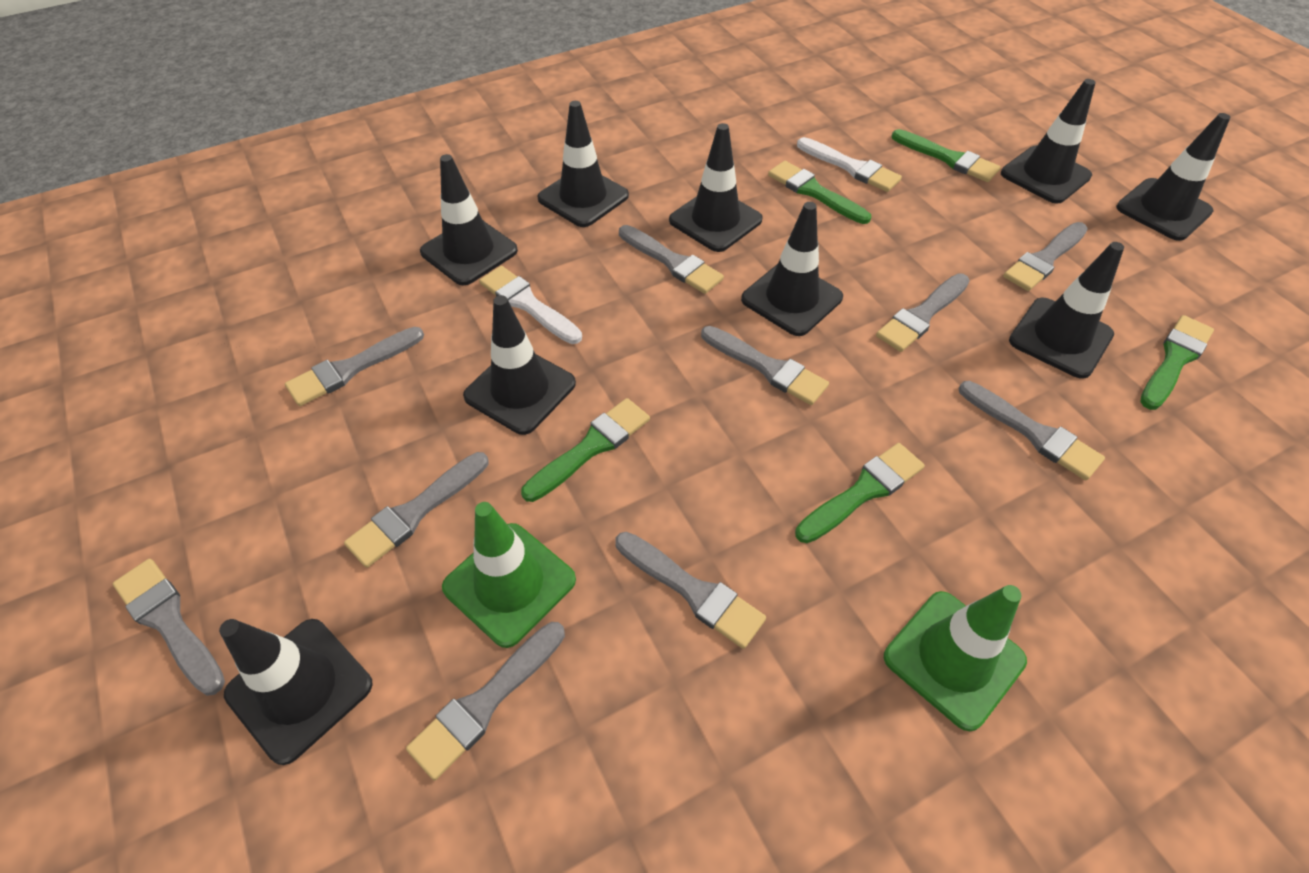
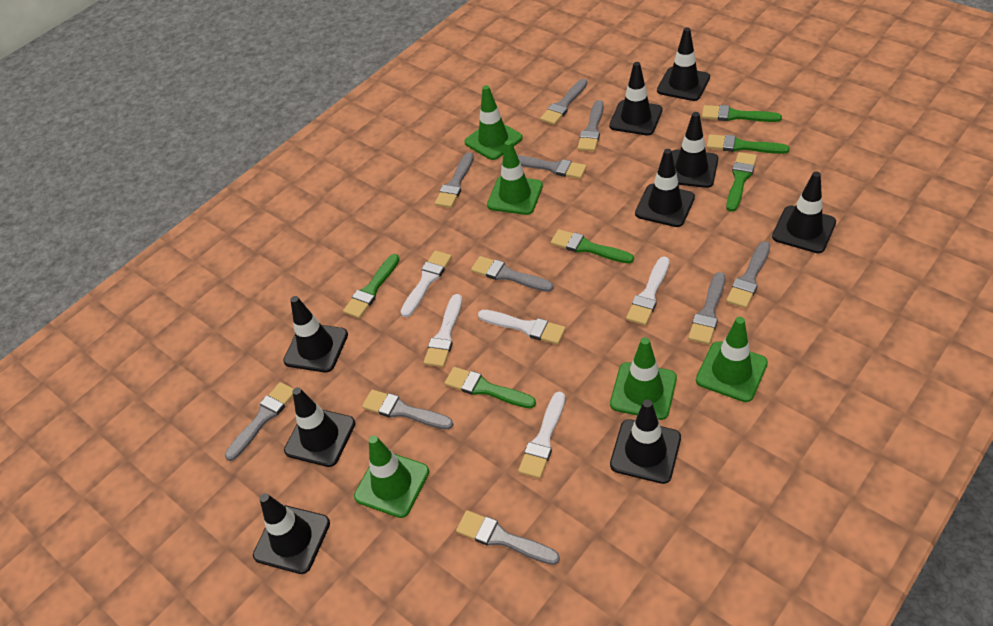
green brush: [521,398,650,502] [768,161,871,224] [795,443,925,543] [892,129,1001,182] [1140,315,1214,410] = 5 -> [343,254,400,318] [445,367,536,408] [551,229,634,264] [702,105,782,122] [707,135,790,154] [726,152,757,212] = 6
green traffic cone: [442,502,576,648] [884,585,1027,731] = 2 -> [354,435,429,518] [464,85,523,160] [487,140,543,215] [610,337,677,420] [696,317,768,402] = 5
white brush: [479,266,582,344] [797,137,902,192] = 2 -> [401,251,452,317] [424,294,462,367] [478,310,566,344] [518,392,565,479] [626,257,669,325] = 5

